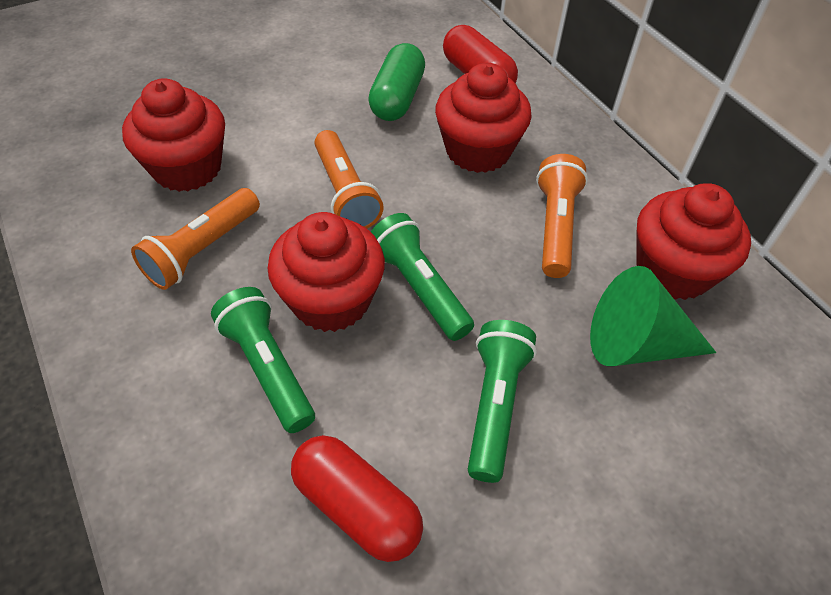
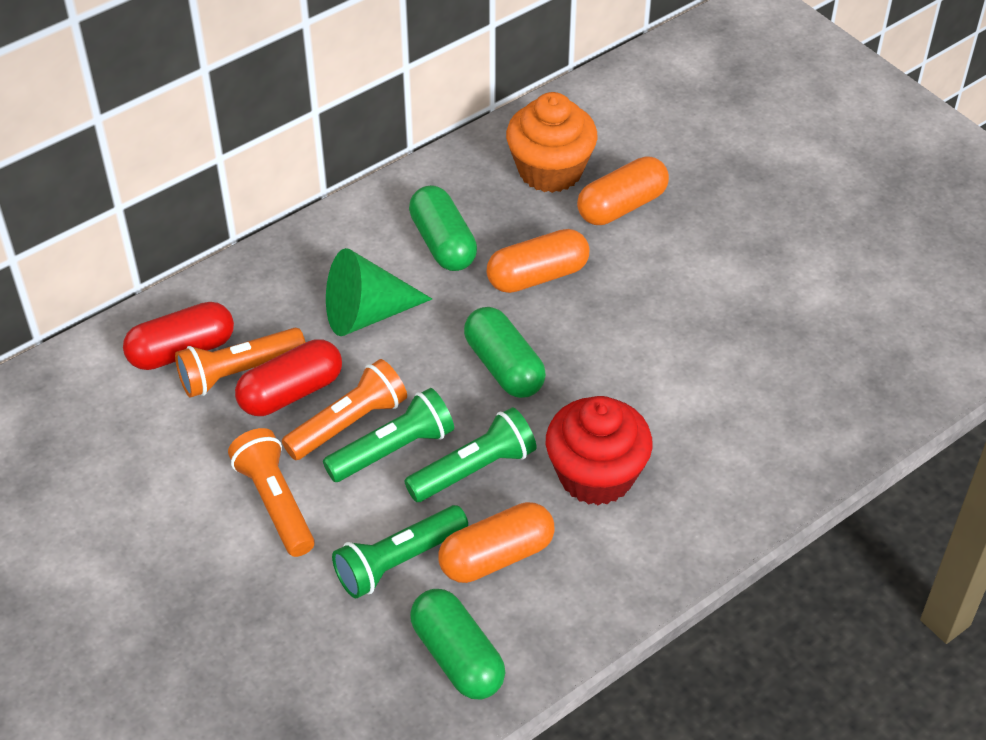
green capsule: [368,43,425,121] = 1 -> [409,185,477,271] [410,589,505,699] [464,307,546,398] = 3
orange capsule: none = 0 -> [438,502,555,583] [487,229,589,293] [577,156,669,225] = 3
orange cupcake: none = 0 -> [506,92,598,193] = 1
red cupcake: [122,78,225,192] [267,212,385,332] [435,63,532,173] [636,183,751,300] = 4 -> [546,396,653,505] = 1

